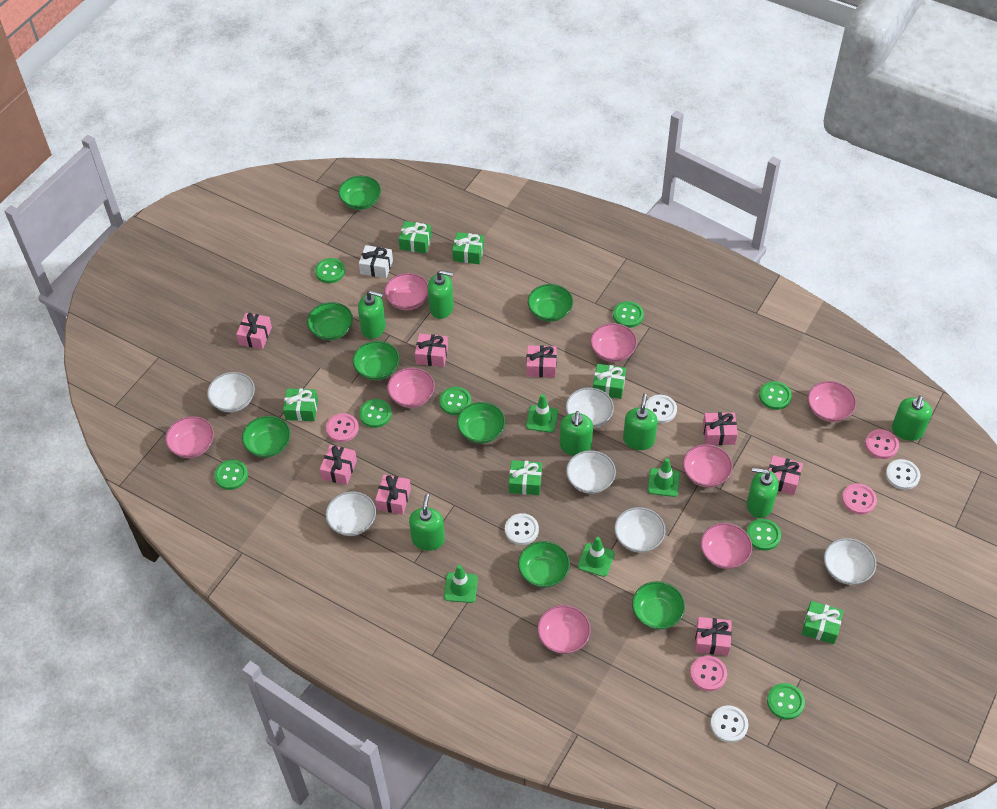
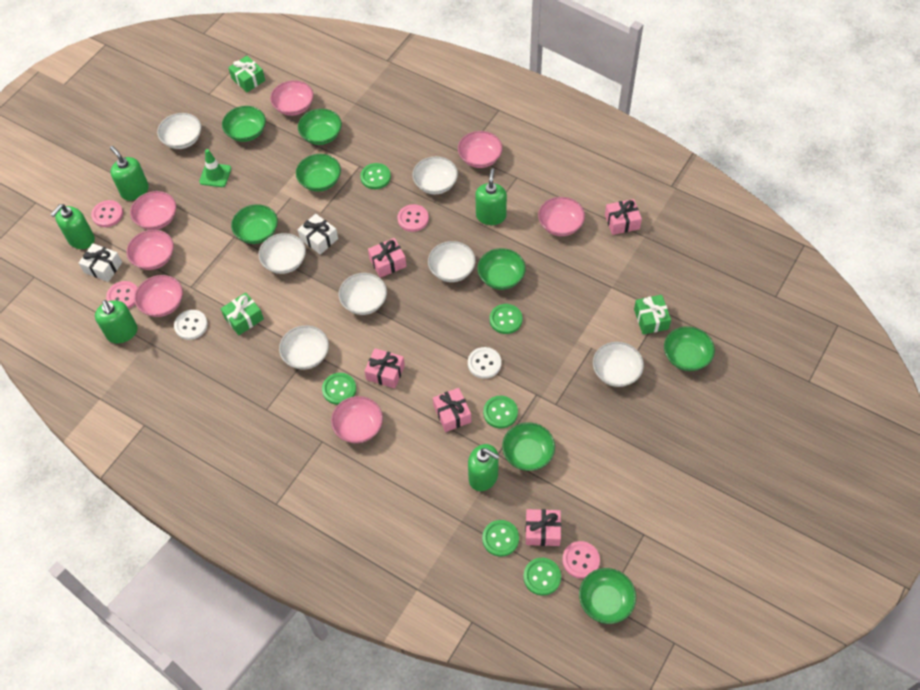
green button: [214,460,248,490] [315,258,345,283] [359,399,392,428] [439,387,471,415] [613,301,644,328] [746,519,781,551] [759,381,792,410] [767,683,805,720] = 8 -> [322,373,356,405] [360,163,391,189] [482,520,519,557] [483,396,518,429] [490,304,523,334] [523,558,561,596] = 6
green gift: [283,389,318,421] [399,221,432,254] [452,232,484,264] [509,460,542,495] [593,364,626,399] [802,601,843,644] = 6 -> [221,292,264,335] [228,56,265,92] [634,295,671,335] = 3
green soap dispenser: [358,290,386,339] [409,494,445,551] [428,270,454,319] [560,411,593,456] [623,393,658,450] [747,468,779,518] [892,396,932,441] = 7 -> [50,204,95,249] [95,300,138,343] [110,146,149,201] [468,444,499,491] [475,168,507,225] = 5
green traffic cone: [444,565,478,603] [526,394,558,433] [578,537,615,577] [648,458,680,497] = 4 -> [199,149,231,187] = 1
pink bowl: [165,416,214,458] [384,273,428,310] [387,367,435,408] [537,605,591,654] [590,323,637,362] [683,444,733,487] [700,523,752,569] [808,381,856,422] = 8 -> [127,230,174,270] [130,191,176,230] [134,275,183,317] [270,80,314,116] [331,396,383,443] [458,131,503,168] [538,197,585,236] = 7
pink gift: [236,313,272,349] [320,445,357,485] [375,474,411,515] [415,334,448,367] [526,345,557,377] [695,617,732,656] [703,412,738,445] [768,455,803,495] = 8 -> [365,348,405,389] [368,238,407,278] [433,388,471,432] [525,509,561,546] [605,199,642,235] = 5
white bowl: [207,372,255,412] [326,491,376,536] [566,387,614,428] [566,450,616,494] [614,507,666,553] [824,538,876,585] = 6 -> [157,113,201,149] [258,233,306,274] [279,325,329,370] [338,273,387,315] [412,156,458,194] [428,241,476,282] [593,342,644,387] = 7
white button: [505,513,539,545] [645,395,677,423] [710,705,748,743] [886,459,920,490] = 4 -> [174,310,208,340] [468,347,501,379] = 2
white gift: [359,245,393,278] = 1 -> [79,243,122,282] [298,214,338,255] = 2

